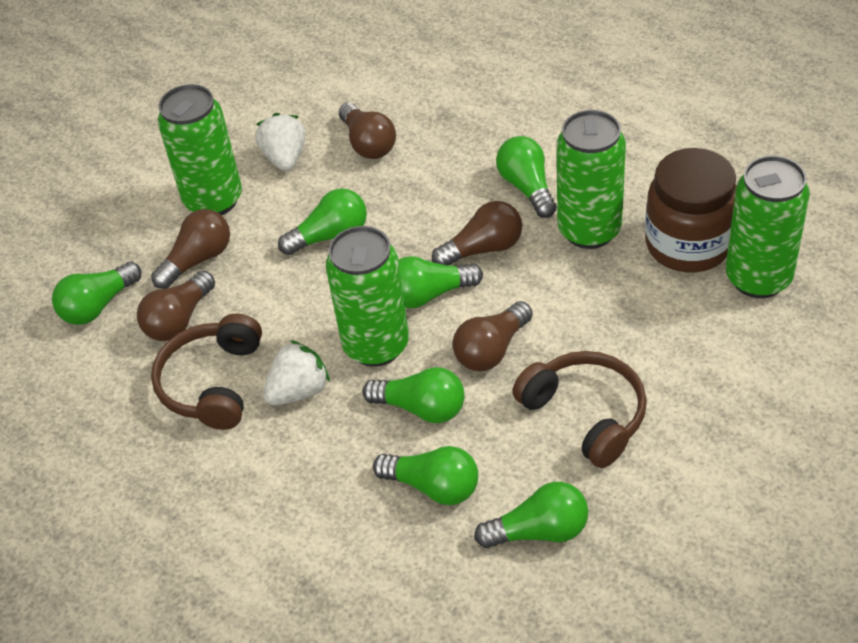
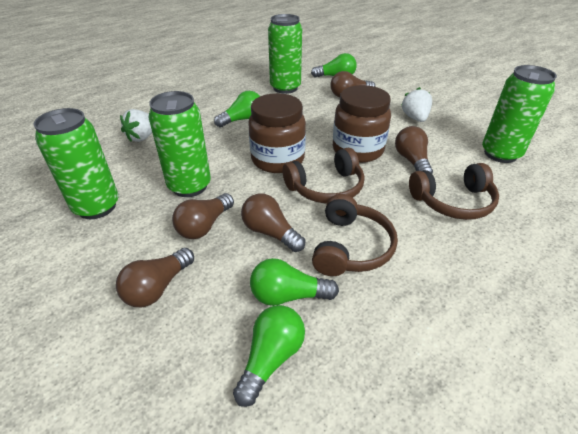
brown headphones: [151,314,262,430] [512,351,647,468] = 2 -> [283,148,365,204] [312,194,398,276] [409,163,499,220] = 3
brown jar: [645,148,736,272] = 1 -> [248,93,306,173] [333,85,391,163] = 2
green light bulb: [52,262,142,325] [278,188,367,255] [362,367,464,423] [373,446,478,505] [399,256,483,308] [474,482,588,548] [496,136,557,218] = 7 -> [214,91,260,128] [233,305,305,407] [250,258,339,306] [311,53,357,78] = 4

